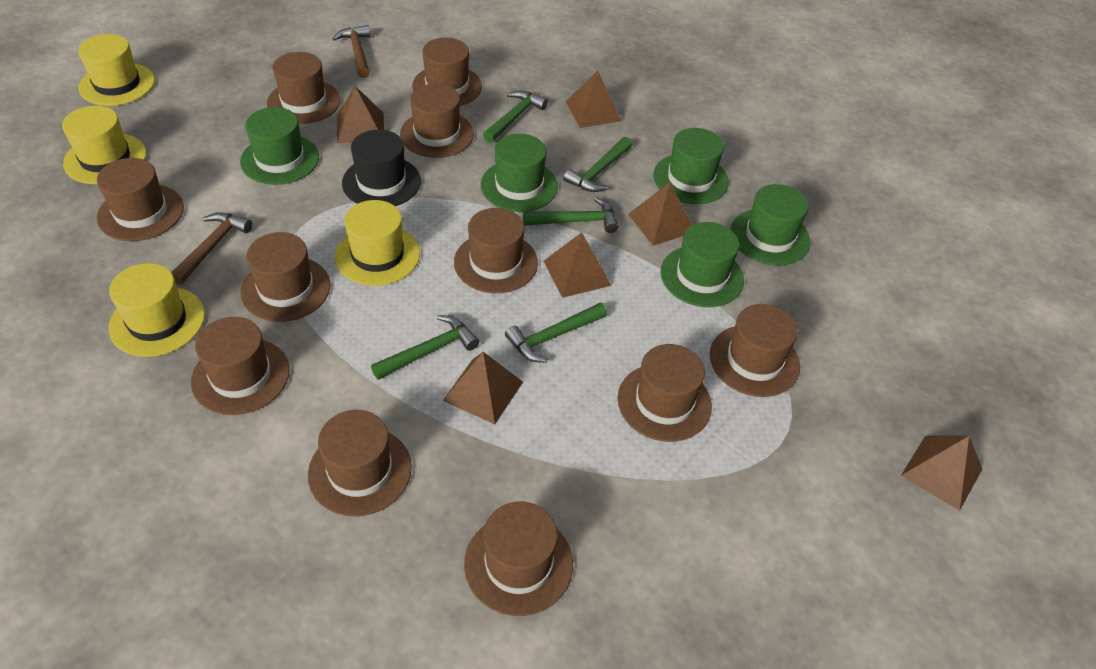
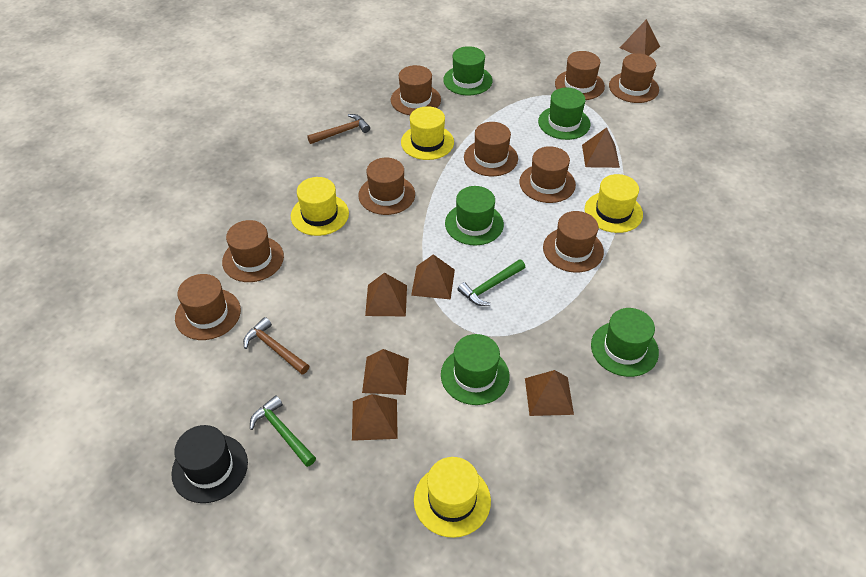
brown hat: [97,158,184,241] [191,317,289,415] [240,232,330,322] [267,52,340,124] [308,410,412,516] [400,84,474,158] [412,38,482,106] [454,208,538,293] [464,502,573,616] [617,344,712,442] [710,304,800,397] = 11 -> [175,274,241,340] [222,220,284,282] [358,158,415,215] [391,65,441,115] [464,122,518,176] [519,146,576,203] [543,211,604,273] [555,51,605,100] [609,53,659,103] = 9
brown pyramid: [337,86,384,143] [443,352,523,424] [544,232,612,298] [566,71,622,128] [628,182,692,246] [901,436,982,511] = 6 -> [352,394,398,441] [362,349,409,395] [365,273,407,316] [411,254,455,299] [525,370,574,416] [582,127,620,168] [620,19,660,56] = 7
green hammer: [371,315,479,380] [483,91,548,143] [505,303,607,363] [523,197,618,233] [563,137,632,192] = 5 -> [250,396,316,467] [458,259,525,306] = 2

